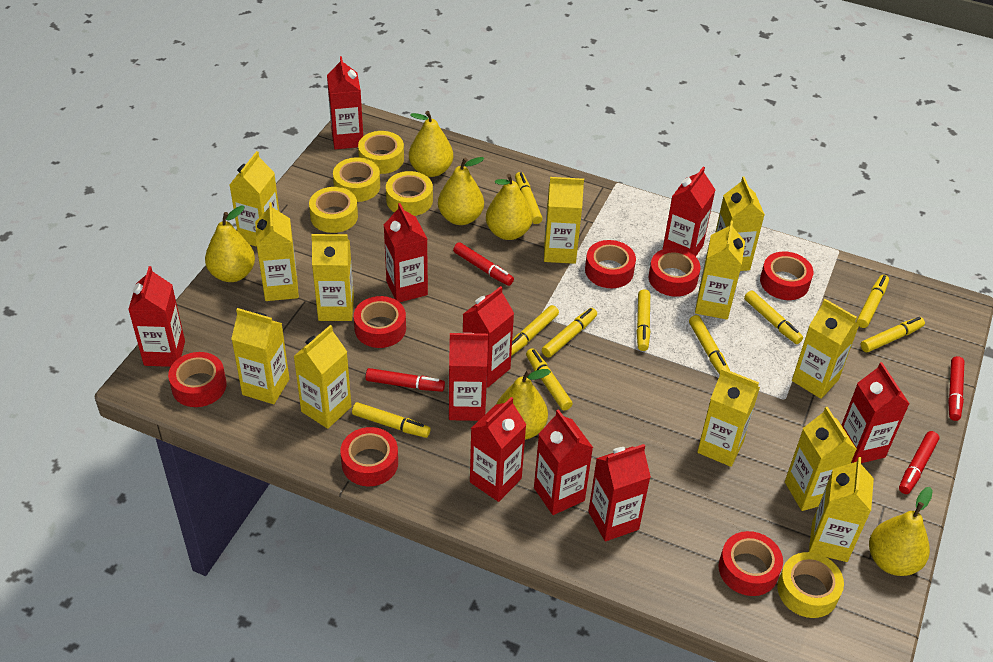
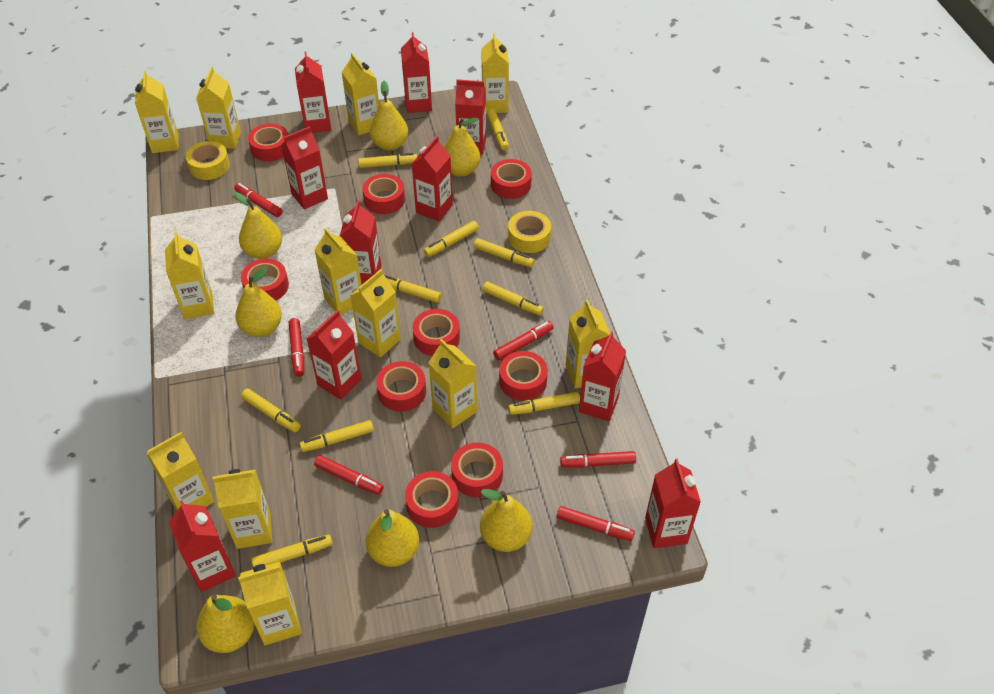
red marker: [365,368,445,392] [453,242,514,286] [899,431,939,494] [948,356,965,421] = 4 -> [234,183,282,217] [289,318,304,377] [314,455,384,495] [493,321,554,361] [557,506,635,541] [560,451,636,468] = 6
red tape: [168,352,227,407] [340,427,398,486] [354,296,406,348] [585,240,636,288] [649,248,701,297] [718,531,783,596] [760,252,813,300] = 7 -> [241,258,289,301] [248,124,288,162] [362,174,405,214] [376,361,426,412] [405,471,459,528] [413,309,460,356] [451,442,503,497] [491,159,532,199] [499,351,548,401] = 9
yellow pear: [205,205,255,282] [409,111,453,177] [438,157,484,225] [486,174,533,240] [496,369,551,440] [869,487,933,576] = 6 -> [197,594,255,653] [234,192,282,259] [235,267,282,337] [366,509,419,567] [370,81,408,151] [444,118,480,176] [480,489,533,552] = 7
yellow tape: [309,187,358,233] [333,157,380,202] [358,131,404,174] [386,171,433,216] [778,552,844,618] = 5 -> [186,141,230,180] [508,211,551,253] = 2

